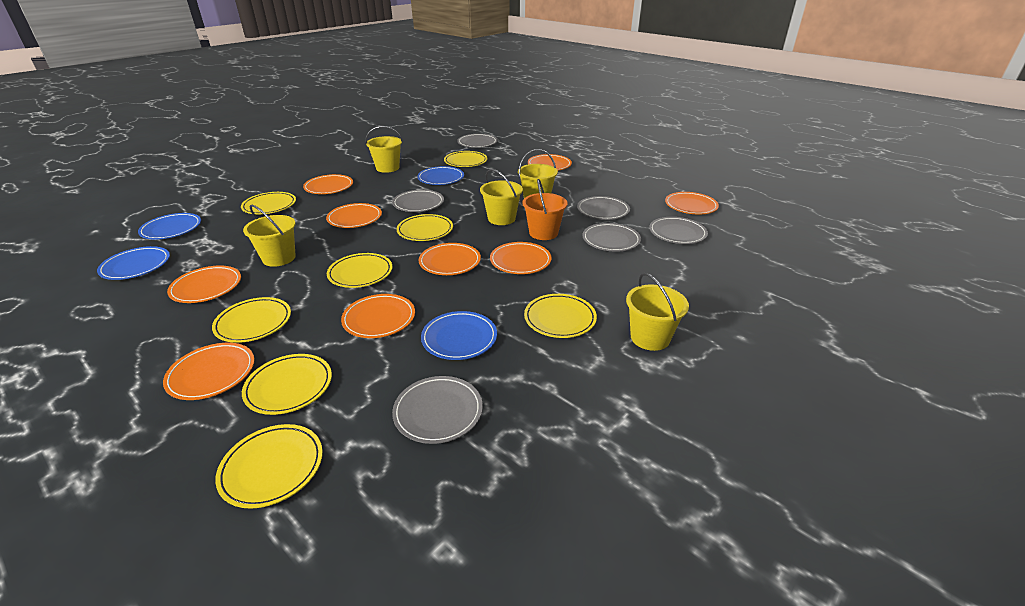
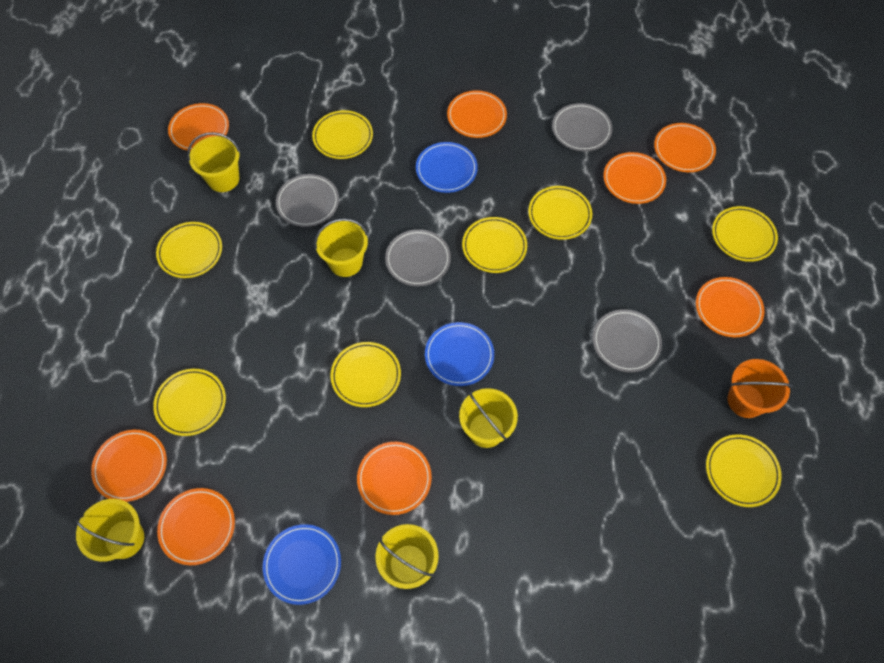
blue plate: [97,246,170,280] [138,213,201,240] [417,166,464,185] [421,311,497,360] = 4 -> [263,524,341,605] [416,142,478,193] [425,322,494,386] = 3
grey plate: [392,190,444,212] [392,376,483,444] [457,134,497,148] [577,196,630,220] [583,223,641,252] [649,217,708,244] = 6 -> [276,174,339,227] [385,229,451,286] [552,103,613,151] [593,309,662,372] = 4
orange plate: [163,343,255,400] [167,265,241,303] [303,174,353,194] [326,203,382,228] [341,294,415,338] [419,243,481,275] [490,242,552,274] [528,154,572,170] [665,192,719,215] = 9 -> [91,430,167,502] [157,488,235,565] [168,103,229,151] [357,442,432,515] [447,90,507,138] [603,152,666,204] [654,123,716,172] [696,277,765,337] = 8

